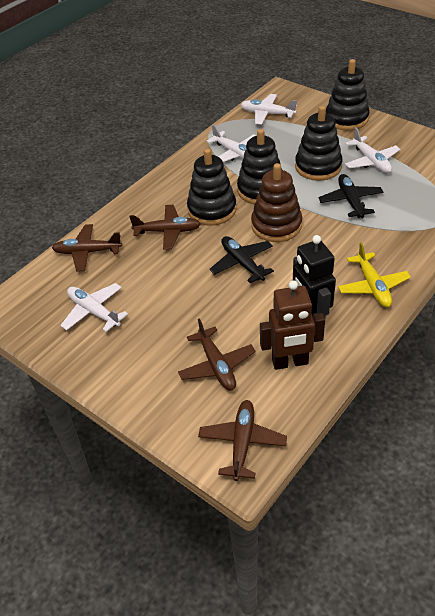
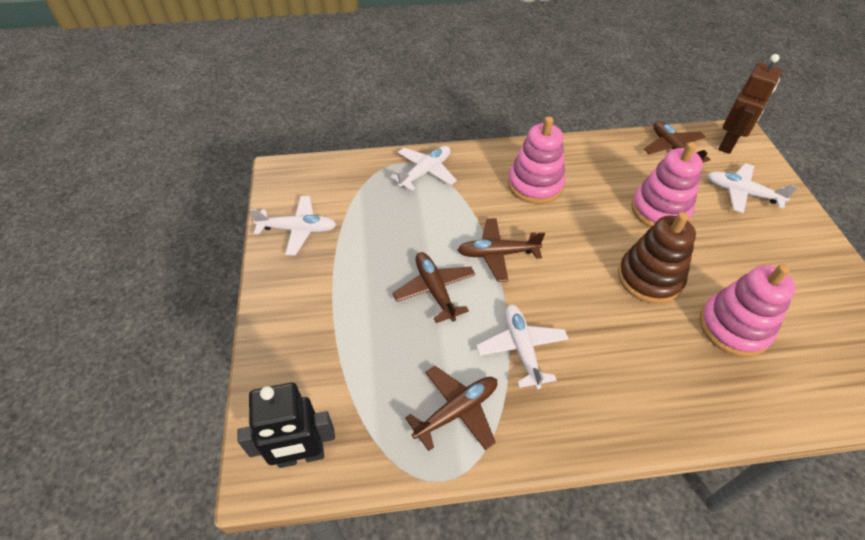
black plane: [210,236,274,283] [318,174,383,218] = 2 -> none = 0
black stacking toy: [187,148,237,226] [237,129,282,204] [295,106,343,181] [326,59,370,130] = 4 -> none = 0
pink stacking toy: none = 0 -> [508,116,566,204] [631,142,703,227] [700,264,796,357] = 3
yellow plane: [338,242,411,307] = 1 -> none = 0

